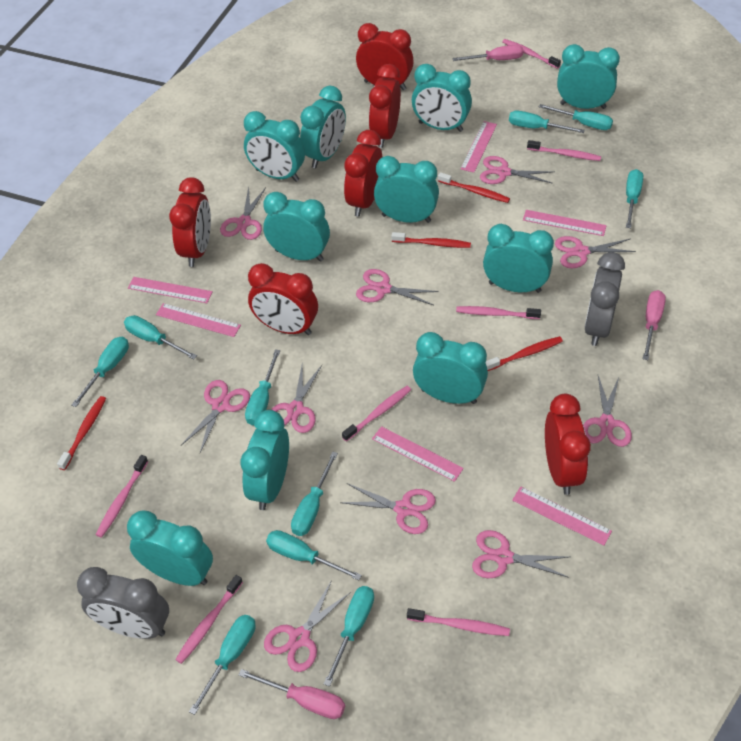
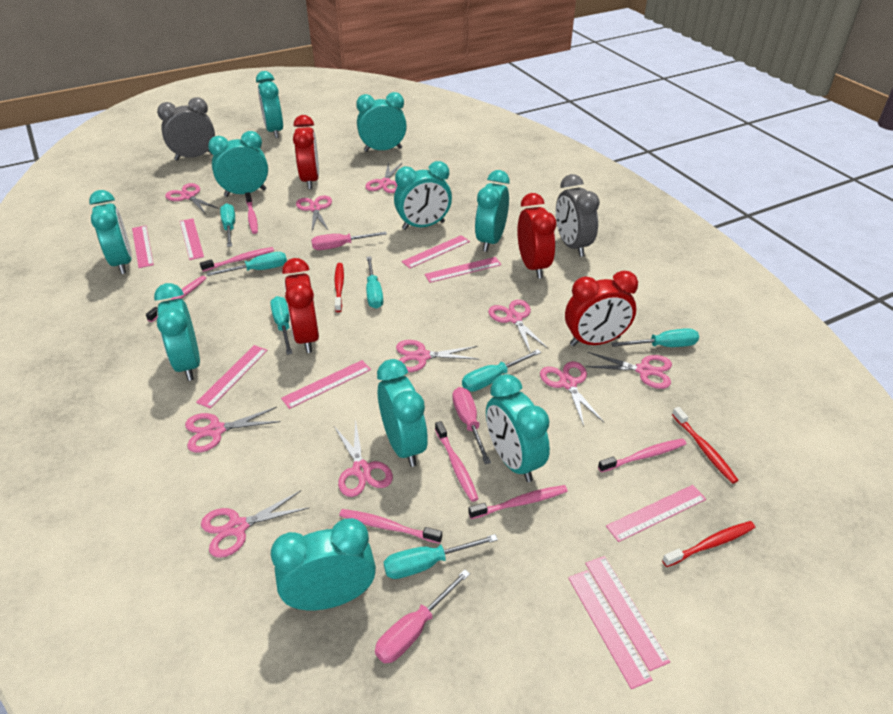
pink ruler: [128,277,213,303] [156,303,241,337] [372,426,464,482] [461,121,497,172] [512,486,612,545] [523,210,607,236] = 6 -> [132,225,154,268] [180,218,204,260] [196,345,268,408] [281,360,371,409] [402,235,470,268] [424,257,502,283] [568,570,652,689] [585,556,670,671] [606,485,706,542] = 9
red clock: [169,177,211,267] [248,263,318,335] [344,130,382,217] [356,23,414,90] [369,64,401,148] [545,394,591,495] = 6 -> [282,258,319,353] [293,115,319,189] [517,193,556,279] [565,271,638,346] = 4
red toothbrush: [57,396,106,470] [392,232,471,248] [438,172,510,203] [485,336,563,371] = 4 -> [335,263,344,312] [662,521,755,567] [672,407,739,484] = 3
turquoise screwdriver: [72,337,129,407] [124,315,197,359] [189,615,255,715] [245,349,280,425] [266,530,362,581] [291,451,338,536] [324,586,374,687] [509,111,585,133] [539,104,613,130] [626,169,643,228] = 10 -> [207,252,287,276] [220,203,235,247] [270,296,292,355] [366,256,383,309] [383,534,498,579] [462,349,541,392] [611,328,699,347] = 7

